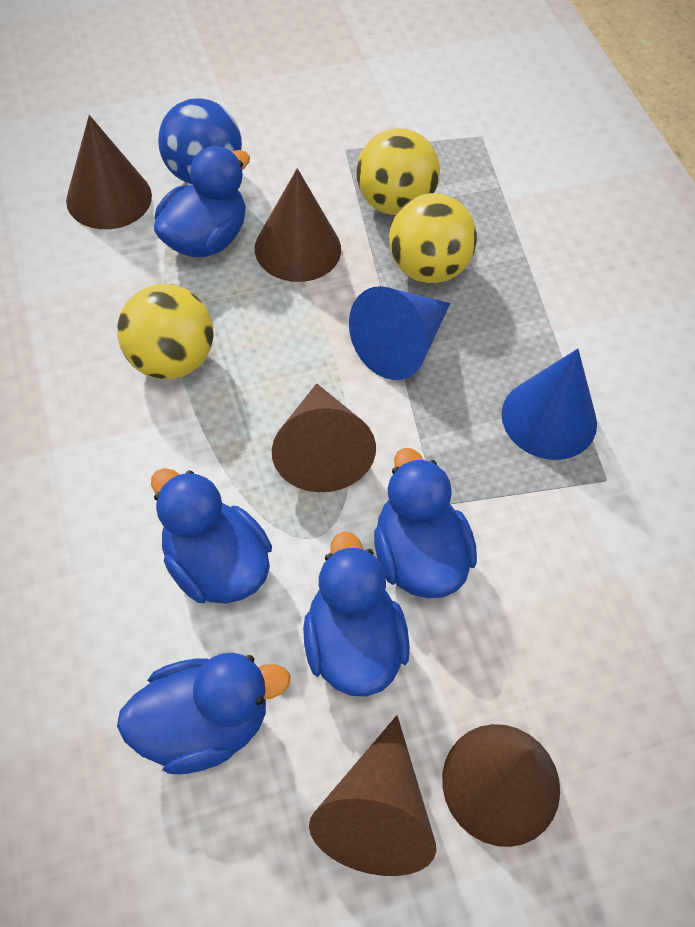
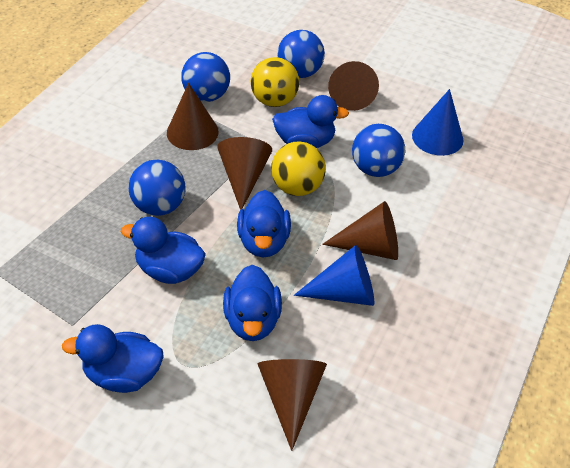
blue ball: [158,98,242,184] = 1 -> [129,160,186,216] [181,52,230,102] [278,30,325,78] [352,124,405,177] = 4
yellow ball: [117,284,213,380] [356,128,440,215] [389,193,477,283] = 3 -> [250,57,299,107] [271,141,326,196] = 2

